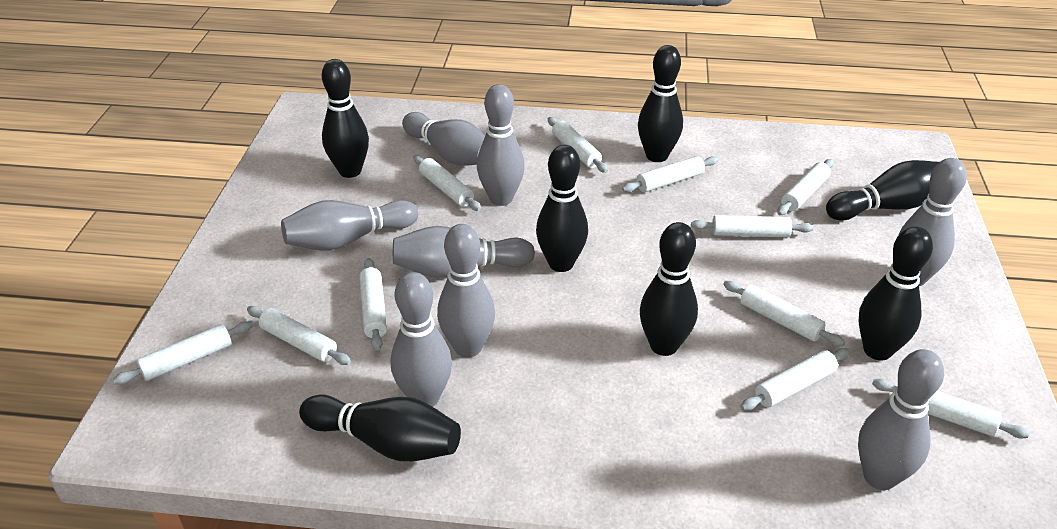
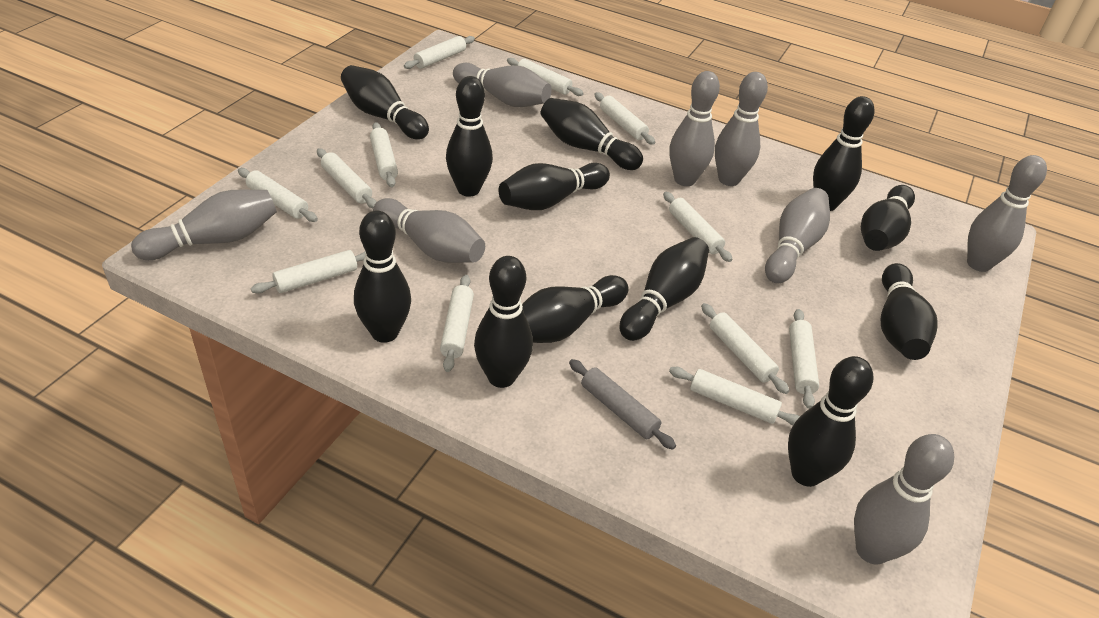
black bowling pin: [299,394,461,461] [322,59,369,178] [536,145,588,272] [638,45,683,162] [640,222,698,356] [826,160,940,220] [859,226,933,360] = 7 -> [341,65,429,140] [354,211,411,343] [446,76,493,197] [474,256,533,388] [499,163,610,210] [522,275,629,343] [541,98,643,170] [619,237,709,341] [788,356,873,487] [813,96,875,211] [861,185,915,251] [880,263,937,360] = 12
grey rolling pin: none = 0 -> [569,359,676,450] = 1
white rolling pin: [113,322,253,384] [247,306,351,365] [359,258,387,351] [413,155,481,211] [548,117,608,173] [622,156,718,192] [691,215,813,237] [723,281,845,346] [740,348,850,411] [777,159,834,215] [872,379,1029,438] = 11 -> [238,168,318,222] [251,250,366,294] [317,148,376,208] [370,122,398,187] [404,36,475,69] [440,275,474,372] [507,58,584,96] [594,92,655,145] [663,192,733,262] [669,367,800,425] [701,303,789,394] [789,309,819,409] = 12

